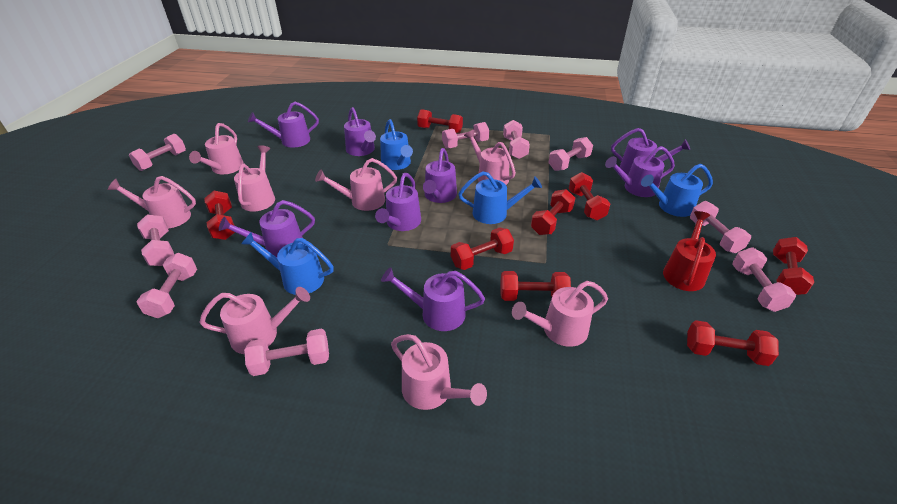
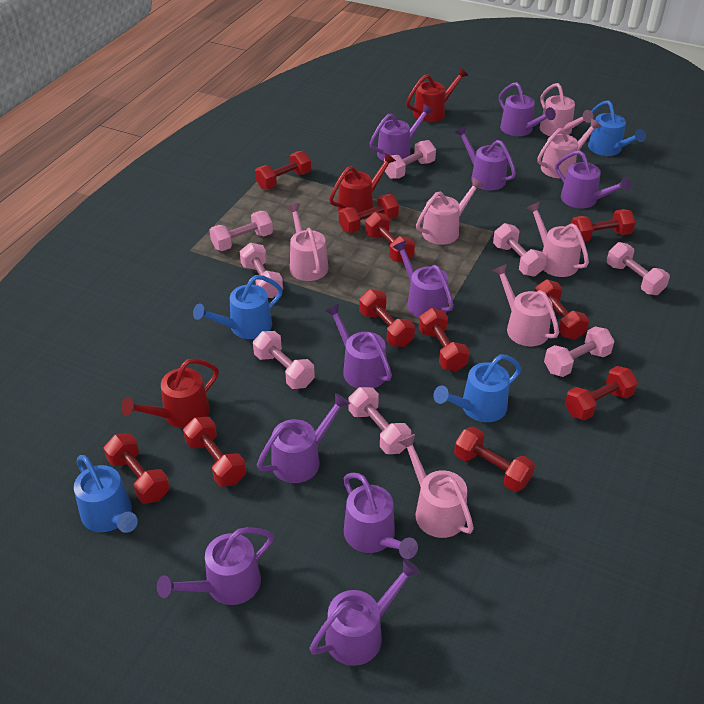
pink dumbbell: [129,134,186,171] [137,215,174,266] [137,253,197,318] [244,329,329,376] [442,122,489,149] [503,120,530,159] [549,137,593,171] [690,201,751,253] [732,247,796,312] = 9 -> [210,211,273,251] [240,243,283,298] [253,331,315,389] [348,387,411,454] [384,140,436,179] [493,223,547,277] [544,326,615,377] [607,242,670,295] = 8
pink watering can: [108,176,196,229] [189,123,244,174] [199,287,310,354] [234,145,275,212] [315,158,397,211] [391,334,487,410] [464,130,516,185] [512,281,608,347] = 8 -> [286,203,328,281] [398,434,474,538] [416,178,484,245] [492,264,559,346] [527,202,589,277] [537,119,601,178] [539,83,593,136] = 7
purple watering can: [219,200,315,257] [248,102,319,148] [344,107,376,156] [375,173,421,231] [381,267,485,331] [423,148,457,203] [605,146,675,197] [611,128,690,175] = 8 -> [157,527,274,605] [257,393,350,483] [310,559,420,666] [325,304,392,388] [344,473,418,559] [370,104,433,161] [393,241,454,318] [454,126,516,190] [499,82,556,136] [555,151,631,208] = 10
red dumbbell: [204,191,235,240] [417,109,463,134] [451,228,514,270] [500,271,571,301] [531,189,575,235] [569,172,610,220] [687,320,779,366] [773,237,814,295] = 8 -> [104,433,170,504] [183,417,246,487] [255,151,311,189] [339,194,399,233] [359,289,415,347] [365,212,415,263] [419,308,470,371] [454,427,535,492] [534,280,589,340] [565,366,638,420] [572,209,636,242] = 11
red watering can: [663,211,716,291] = 1 -> [121,359,219,428] [329,153,396,213] [406,68,468,122] = 3

